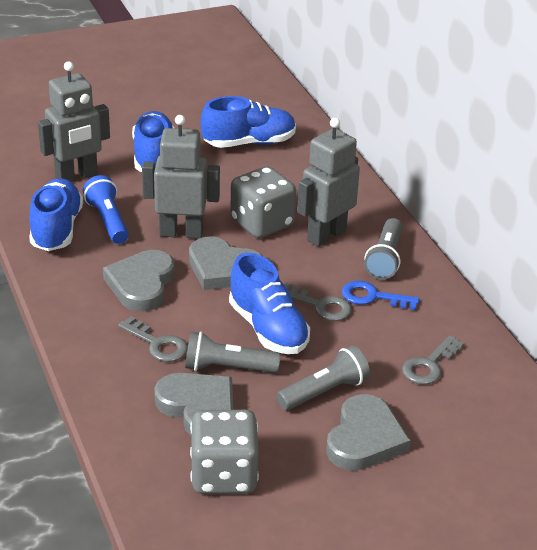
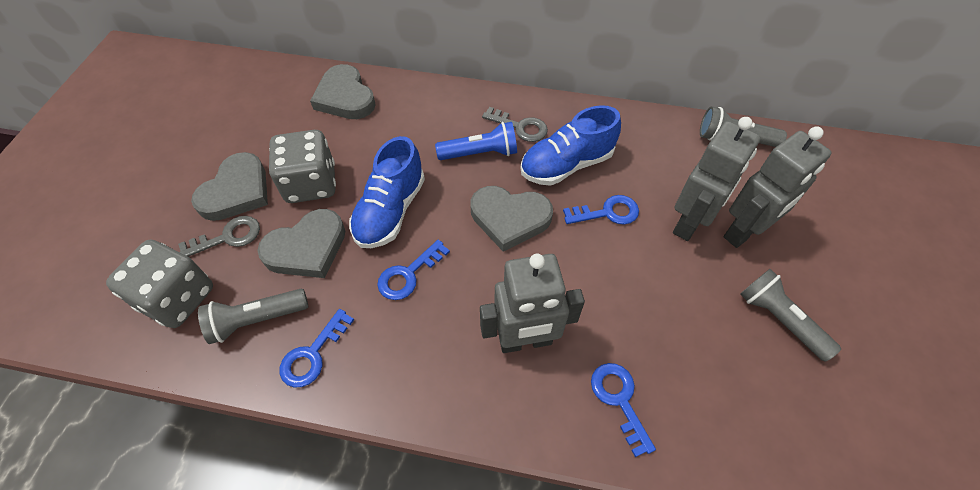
blue key: [342,281,419,310] = 1 -> [280,309,354,387] [377,240,450,300] [563,195,639,225] [591,363,656,457] = 4
blue shoe: [29,178,83,251] [132,111,175,172] [201,96,296,148] [229,253,310,354] = 4 -> [349,136,425,248] [521,105,621,186] = 2
grey key: [118,316,188,362] [285,283,352,321] [402,335,464,385] = 3 -> [178,216,260,257] [482,107,548,142] = 2

